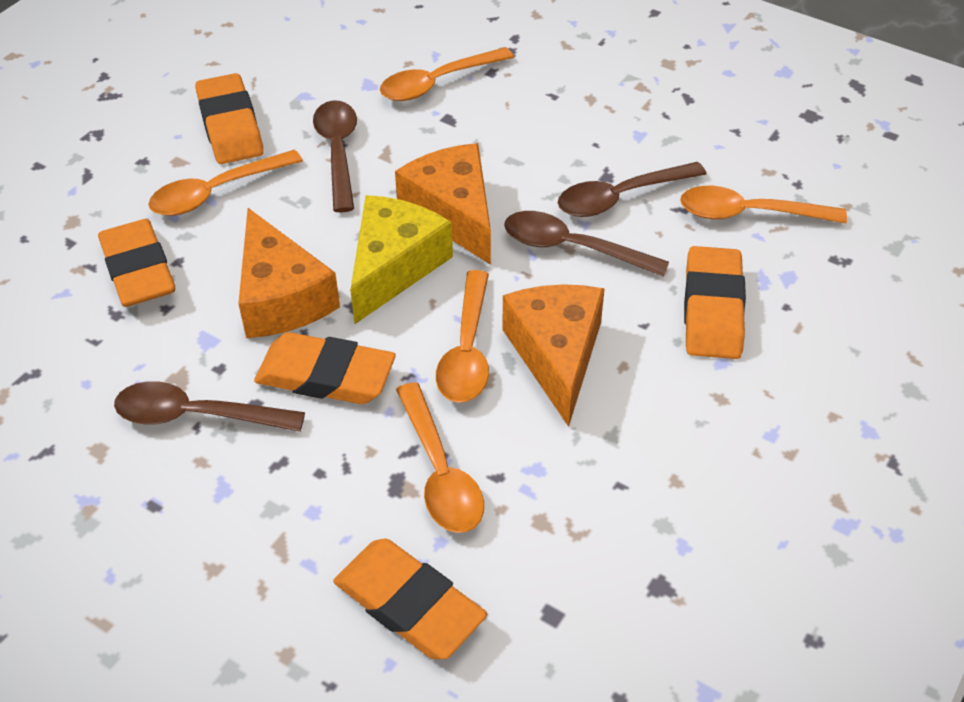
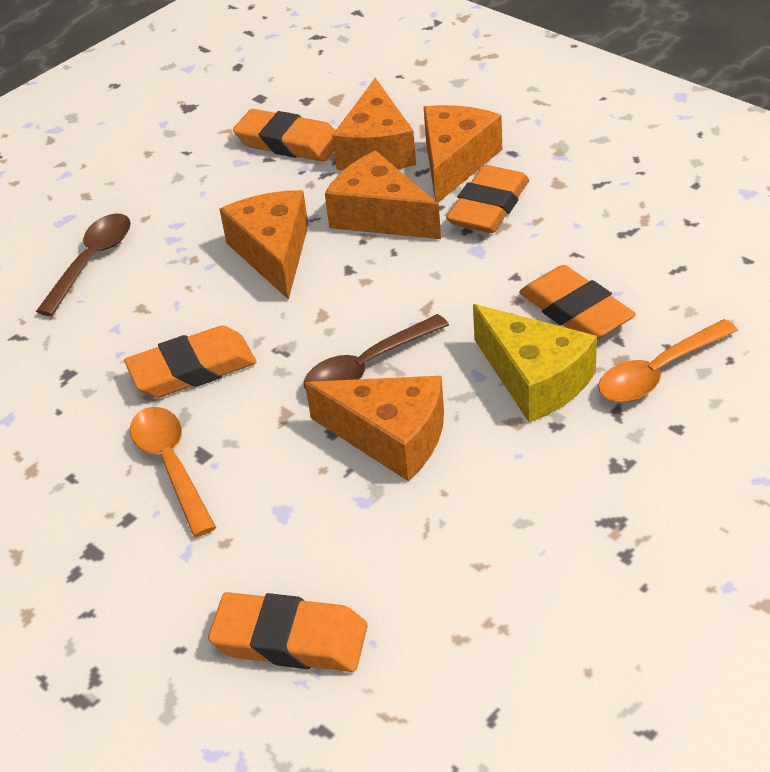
brown spoon: [114,381,305,432] [313,100,357,212] [504,211,669,277] [558,162,706,217] = 4 -> [36,213,131,316] [304,314,449,389] = 2
orange cheese: [238,208,340,338] [395,143,491,265] [502,284,605,427] = 3 -> [220,190,308,300] [305,376,444,481] [325,151,441,239] [332,78,416,170] [424,105,502,203] = 5
orange spoon: [148,149,303,216] [380,47,514,101] [396,382,484,533] [436,270,489,403] [680,186,847,224] = 5 -> [130,407,216,537] [598,319,738,402] = 2

